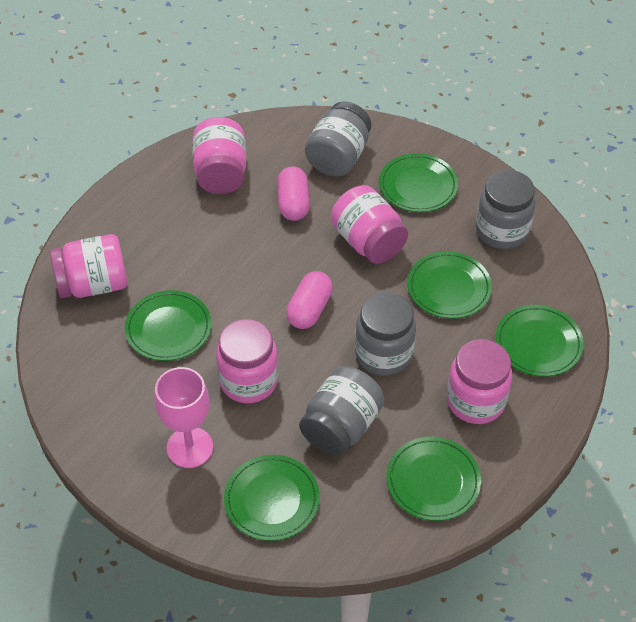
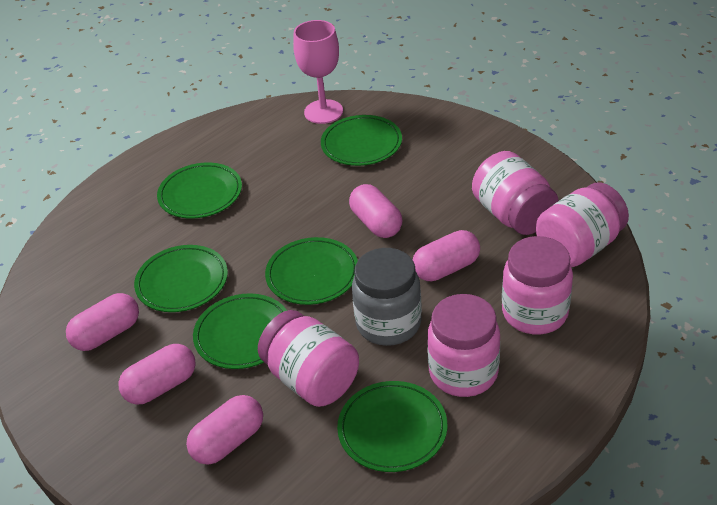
grey jar: [299,366,384,456] [305,101,371,177] [355,292,416,376] [476,170,536,249] = 4 -> [352,248,422,346] = 1
pink capsule: [277,166,310,221] [286,271,333,329] = 2 -> [66,293,139,351] [118,344,196,405] [186,395,263,464] [349,184,402,238] [413,230,480,281] = 5

